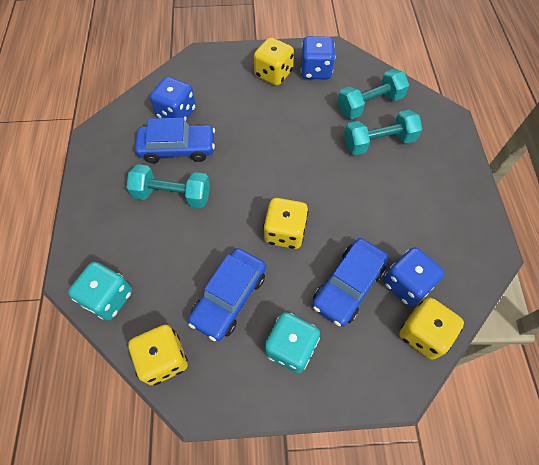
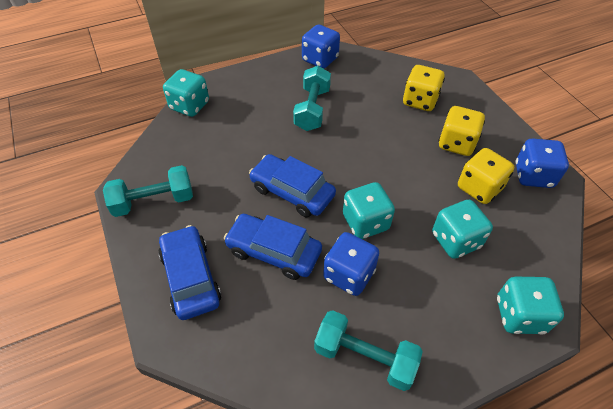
turquoise dice: [68,262,132,320] [264,312,320,373] = 2 -> [163,69,209,117] [343,182,395,239] [432,200,493,259] [497,277,564,335] = 4
yellow dice: [128,325,188,385] [254,37,294,86] [263,198,308,249] [399,298,464,359] = 4 -> [403,65,445,111] [438,106,485,156] [458,148,514,204] = 3

